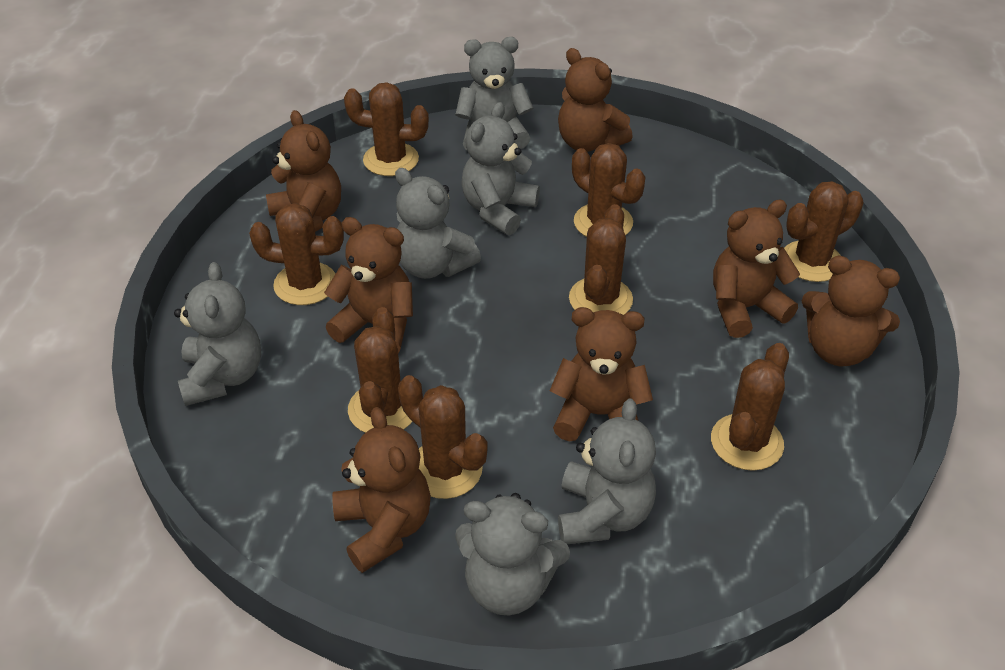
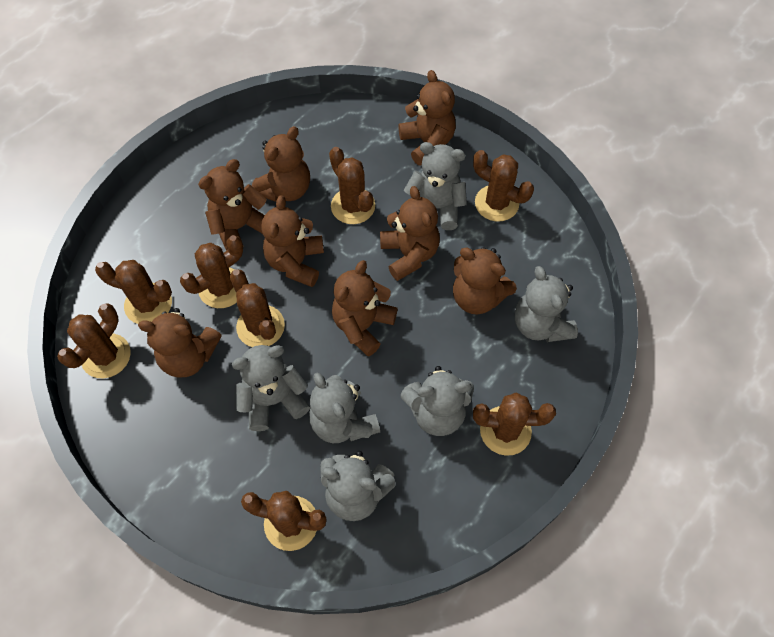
brown teddy bear: [266,110,341,232] [324,217,413,353] [332,407,431,573] [550,307,653,442] [558,48,633,152] [713,200,800,338] [802,256,900,366] = 7 -> [138,308,222,377] [198,159,267,251] [252,126,310,202] [261,195,324,287] [332,260,398,357] [380,186,440,281] [398,70,456,166] [453,247,517,315] = 8

